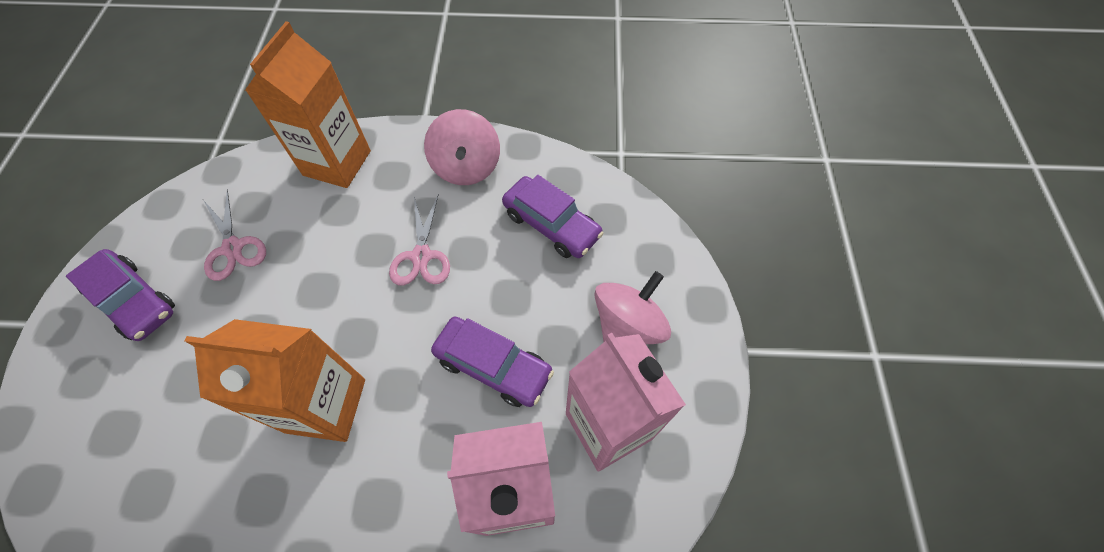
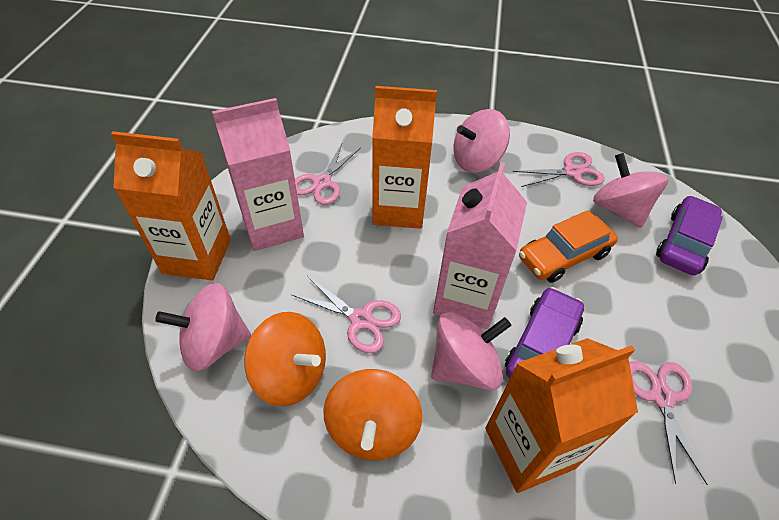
orange car: none = 0 -> [519,210,618,283] = 1
orange carton: [185,319,365,442] [245,21,371,188] = 2 -> [111,131,231,280] [372,86,437,229] [485,338,638,493] = 3
orange spinning top: none = 0 -> [244,312,326,406] [323,369,422,461] = 2
pink scissors: [203,189,266,281] [389,194,450,285] = 2 -> [292,276,401,353] [295,142,361,205] [513,152,605,187] [629,361,708,485] = 4
pink spinning top: [424,109,500,185] [594,271,671,344] = 2 -> [155,283,251,372] [431,312,511,390] [453,109,510,173] [593,153,669,228] = 4
purple car: [66,249,175,341] [431,317,554,407] [502,175,604,258] = 3 -> [505,287,584,378] [656,196,723,275] = 2

